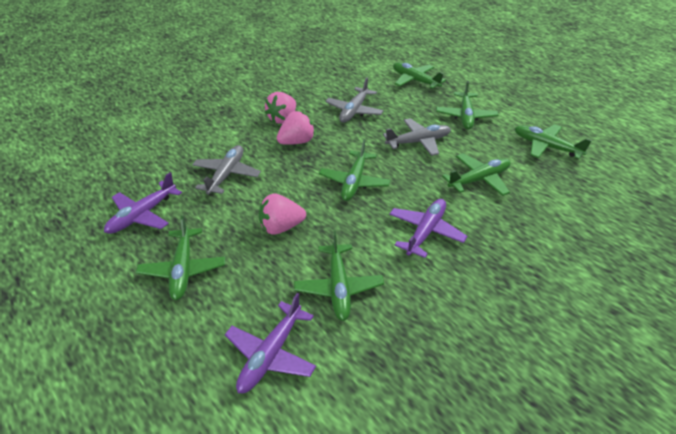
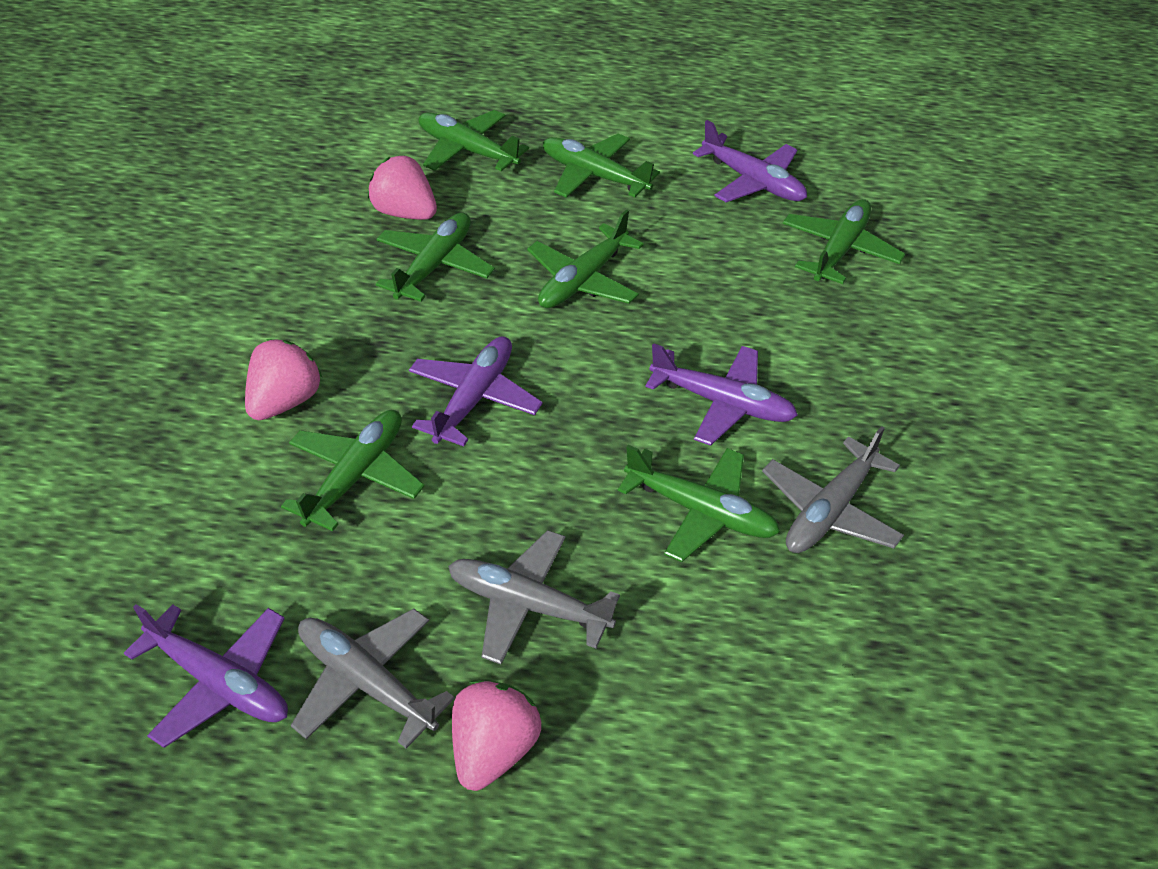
purple plane: [104,172,182,234] [225,293,316,393] [389,199,467,258] = 3 -> [124,604,288,748] [409,336,543,446] [645,343,798,446] [693,120,807,202] = 4

